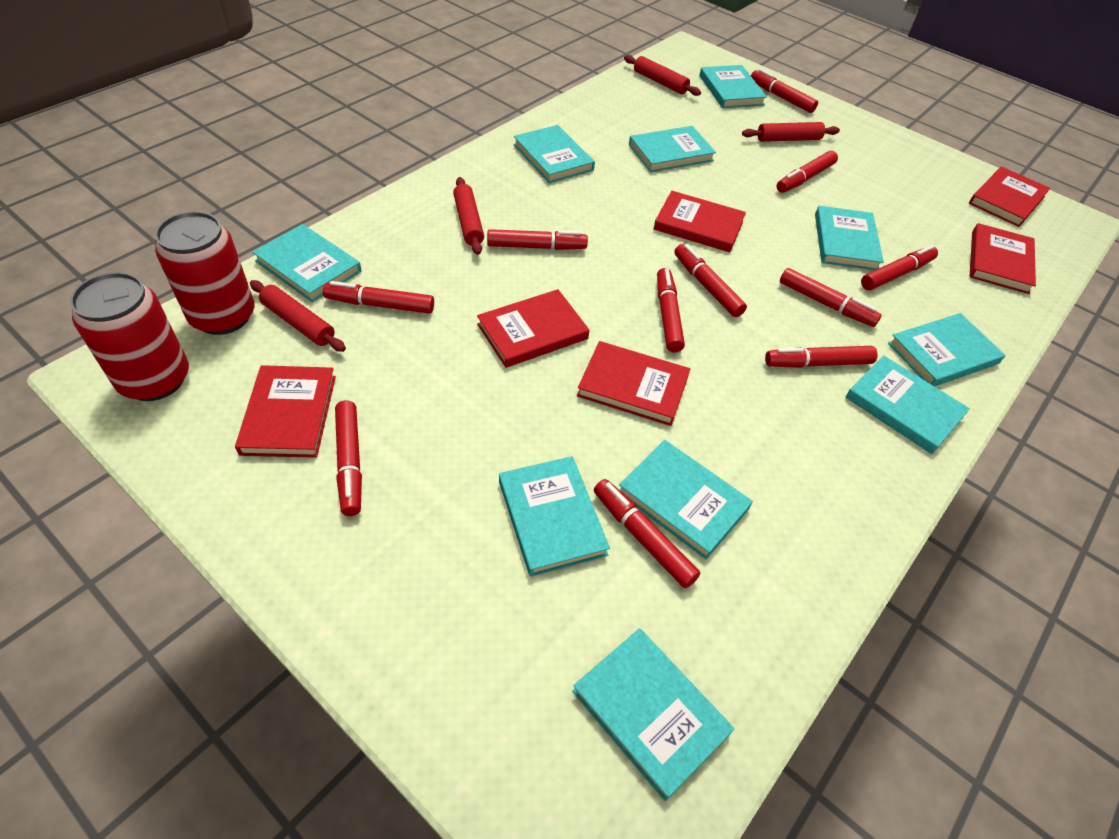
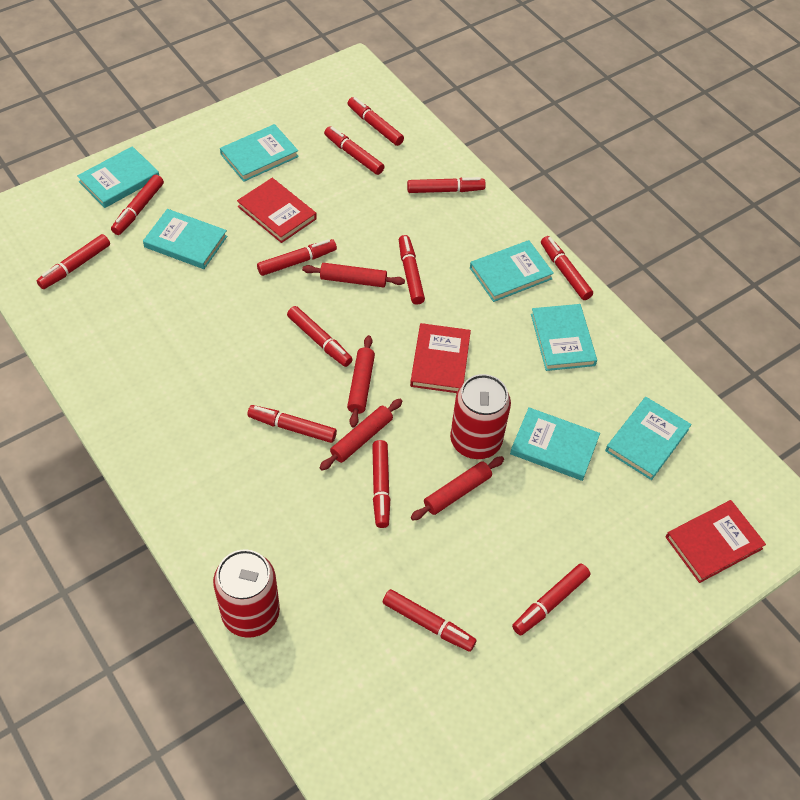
red book: [235,365,336,458] [477,289,589,368] [577,341,690,426] [654,191,746,252] [969,167,1050,227] [970,223,1036,294] = 6 -> [237,178,317,243] [410,323,471,393] [666,500,766,583] = 3
red marker: [323,281,434,314] [335,401,362,516] [487,229,588,250] [594,479,700,588] [657,268,685,353] [674,244,747,317] [751,69,818,113] [765,346,878,368] [776,150,838,193] [780,268,882,327] [861,245,938,290] = 11 -> [37,234,110,289] [111,175,164,235] [247,405,337,443] [257,239,337,276] [287,306,353,367] [324,126,384,175] [347,97,404,146] [372,440,390,528] [383,589,477,652] [399,235,425,305] [407,177,486,193] [512,564,590,635] [541,236,593,300] = 13
turquoise book: [252,224,361,302] [499,456,610,577] [514,125,595,183] [572,628,734,801] [619,440,753,559] [629,126,716,173] [699,65,767,108] [815,206,884,270] [846,356,970,454] [888,313,1005,387] = 10 -> [77,146,159,208] [143,209,227,269] [220,124,299,182] [470,240,554,302] [510,407,600,481] [531,304,597,371] [605,397,692,480] = 7

